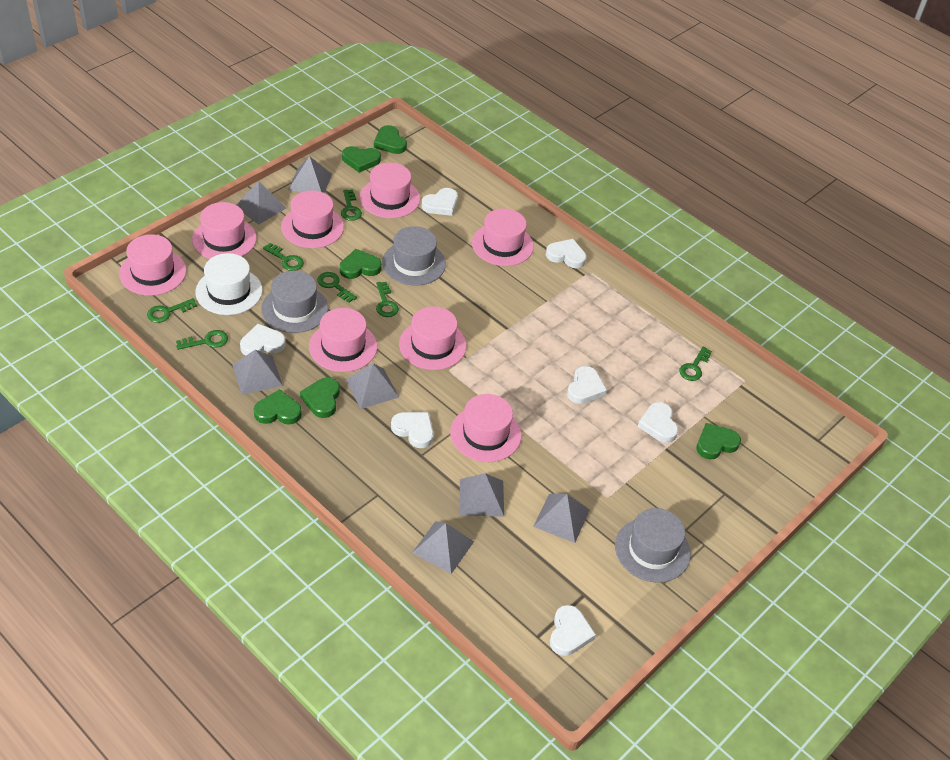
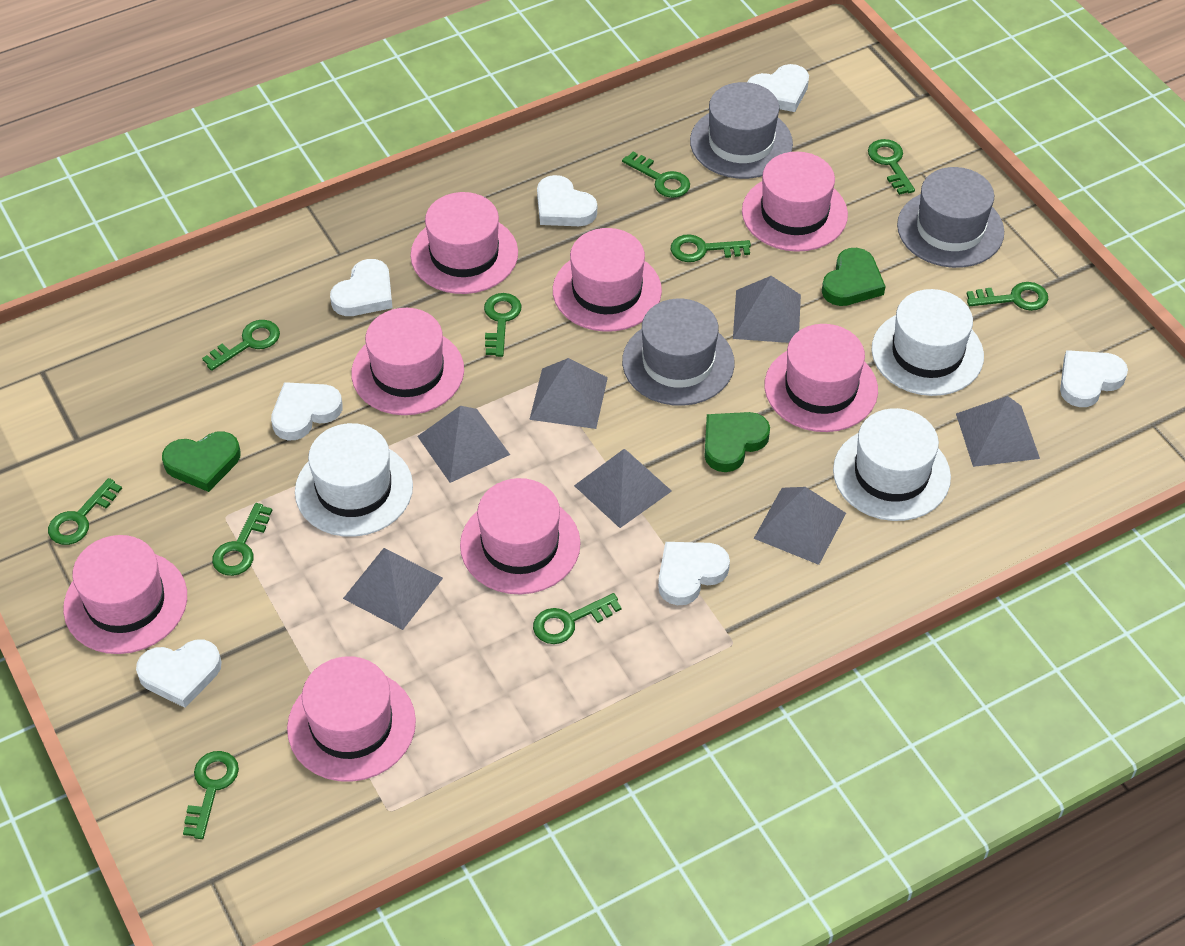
green heart: [254,389,302,424] [300,377,340,418] [340,249,382,279] [342,146,381,173] [374,125,407,154] [697,423,741,460] = 6 -> [162,431,241,492] [705,412,770,472] [822,248,885,306] = 3
green key: [147,298,197,323] [176,330,228,350] [263,243,304,271] [317,272,357,303] [341,190,362,221] [376,282,399,317] [679,347,712,381] = 7 -> [48,478,122,545] [183,751,239,839] [202,320,280,371] [212,503,272,576] [484,293,522,357] [533,593,622,644] [622,152,690,198] [671,234,751,262] [868,139,915,195] [966,282,1048,311] = 10
white hat: [195,253,263,315] = 1 -> [295,423,413,537] [833,408,951,521] [872,289,984,396] = 3

